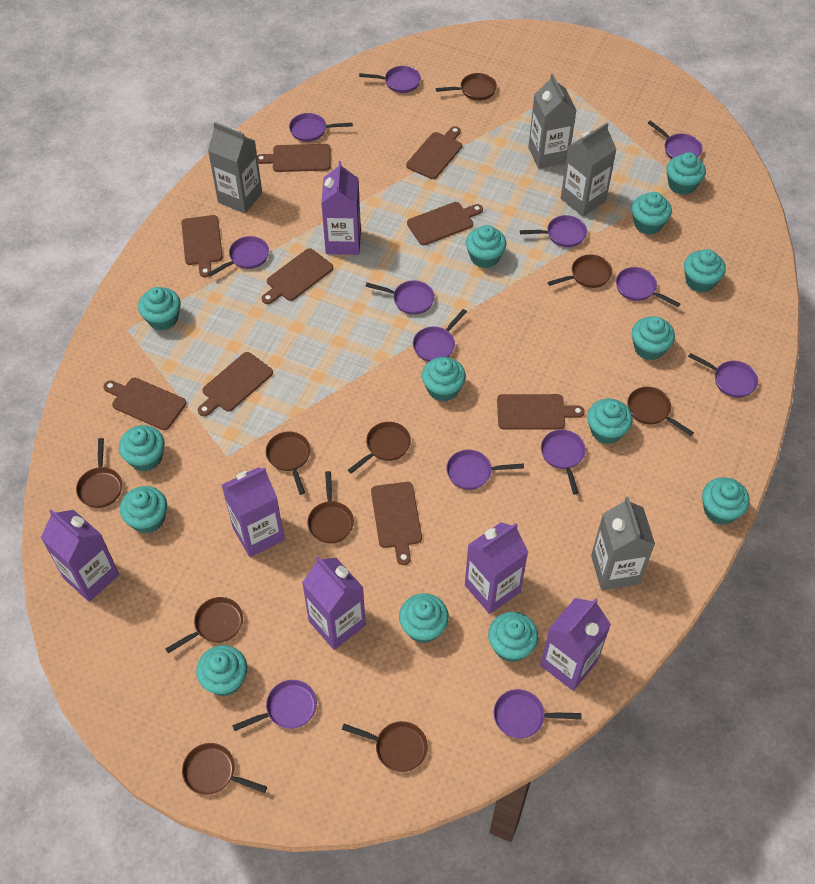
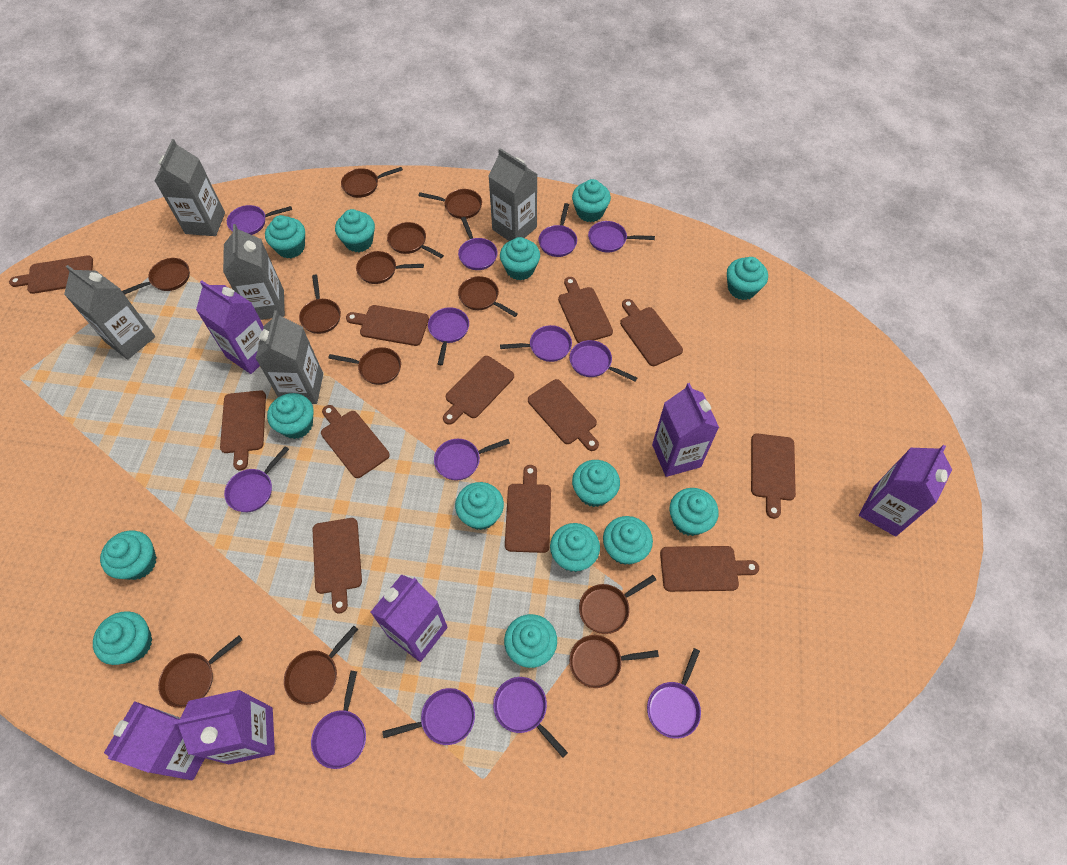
brown cutting board: [103,378,186,430] [181,215,223,277] [198,352,273,417] [257,144,331,172] [262,248,333,304] [371,482,422,565] [406,126,462,179] [407,202,483,245] [497,394,585,430] = 9 -> [9,255,93,294] [220,390,266,471] [313,518,362,613] [321,405,390,478] [346,305,429,346] [443,356,514,425] [505,465,551,553] [528,379,599,451] [558,277,613,343] [620,299,683,366] [660,546,759,592] [751,434,796,519] = 12
brown pan: [76,438,122,508] [165,597,243,653] [182,743,267,795] [266,432,310,495] [307,471,354,543] [342,721,428,772] [348,422,411,474] [436,73,497,101] [548,255,612,288] [627,387,694,436] = 10 -> [122,258,190,295] [158,636,242,708] [284,626,358,705] [299,274,341,334] [328,347,401,385] [341,167,403,198] [356,251,424,284] [387,222,444,258] [418,189,482,219] [458,276,518,317] [569,635,659,688] [579,575,656,634] = 12
grey carton: [208,122,262,214] [528,74,576,169] [561,123,617,217] [591,497,655,590] = 4 -> [64,265,155,360] [155,139,225,236] [223,224,285,320] [255,310,323,404] [488,148,537,241] = 5

